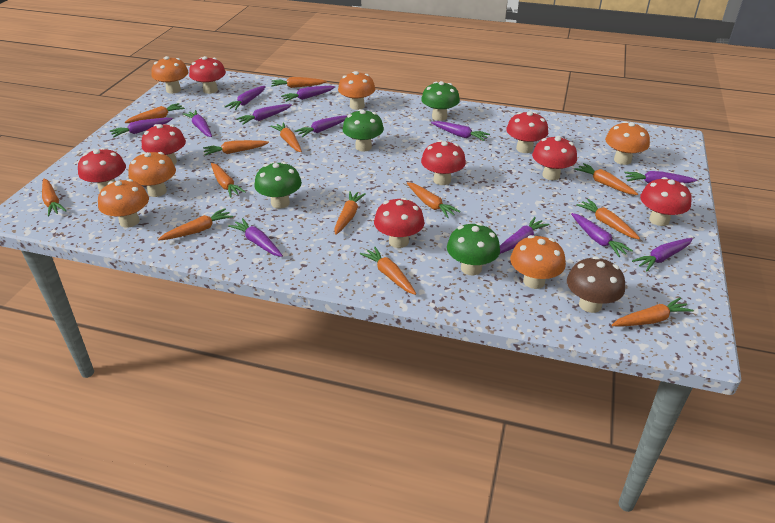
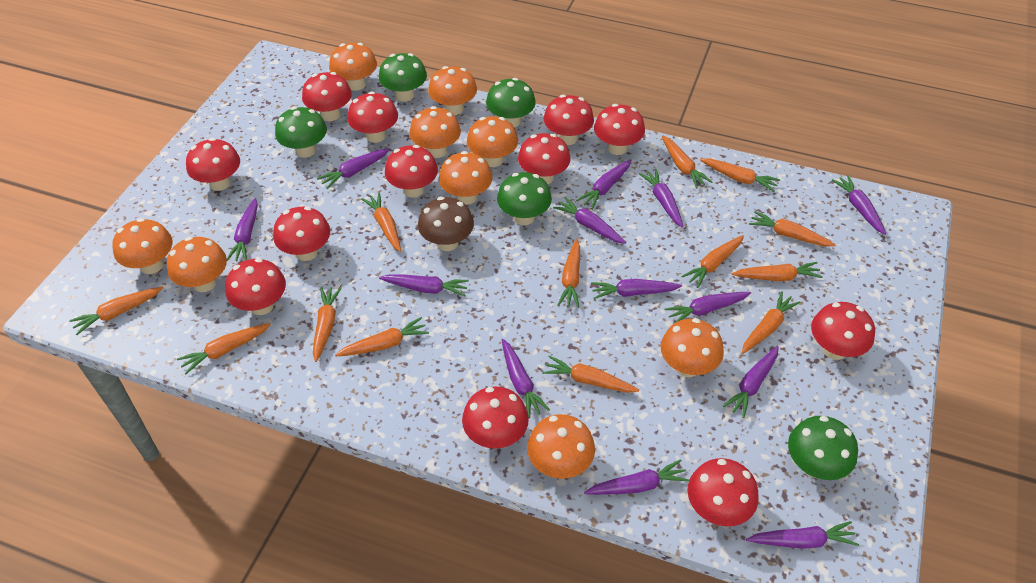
green mushroom: [254,162,302,209] [342,109,384,151] [421,81,460,121] [447,223,500,275] = 4 -> [275,107,327,158] [379,53,427,102] [486,78,536,128] [497,172,552,225] [788,416,858,480] = 5
orange mushroom: [98,179,149,228] [128,152,176,197] [152,56,188,94] [338,71,375,110] [510,235,566,289] [605,121,650,165] = 6 -> [112,218,172,274] [167,237,227,292] [329,43,377,91] [409,106,461,158] [428,66,477,115] [439,151,492,205] [467,116,518,167] [527,414,595,479] [660,318,724,377] = 9
purple carrot: [110,118,173,137] [183,110,212,137] [225,86,266,110] [228,218,283,257] [236,104,291,125] [281,86,335,102] [295,115,347,137] [431,121,490,141] [500,217,549,254] [571,213,633,257] [624,171,697,183] [632,238,693,271] = 12 -> [227,198,258,261] [317,148,390,189] [379,274,469,297] [502,339,550,418] [553,197,626,244] [576,159,631,209] [584,459,689,495] [591,279,682,299] [639,169,683,228] [664,292,751,323] [723,346,779,418] [746,521,859,549] [832,175,886,235] = 13
red mushroom: [78,148,126,192] [142,124,186,165] [189,56,226,94] [374,198,425,248] [421,140,466,185] [506,111,548,153] [532,136,577,180] [640,177,692,226] = 8 -> [186,138,240,191] [225,258,286,315] [273,206,330,261] [302,72,352,121] [348,91,398,143] [385,145,438,198] [462,386,529,449] [518,133,571,184] [544,95,594,145] [594,104,645,155] [687,458,758,527] [811,302,875,360] = 12

